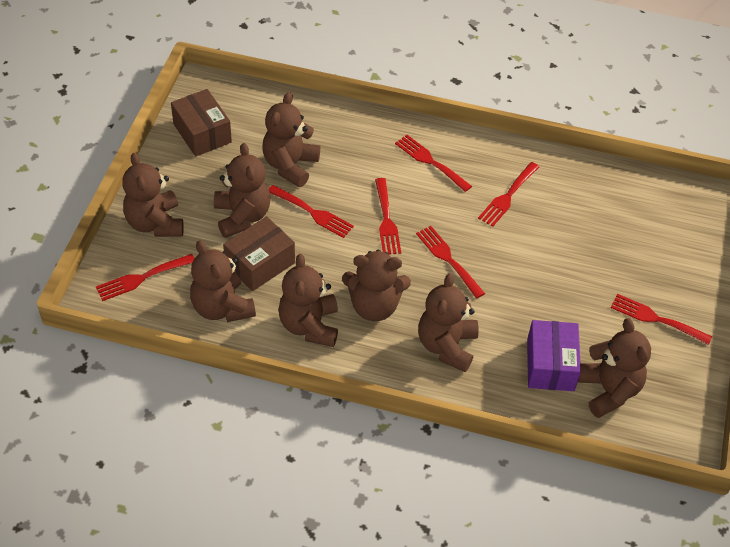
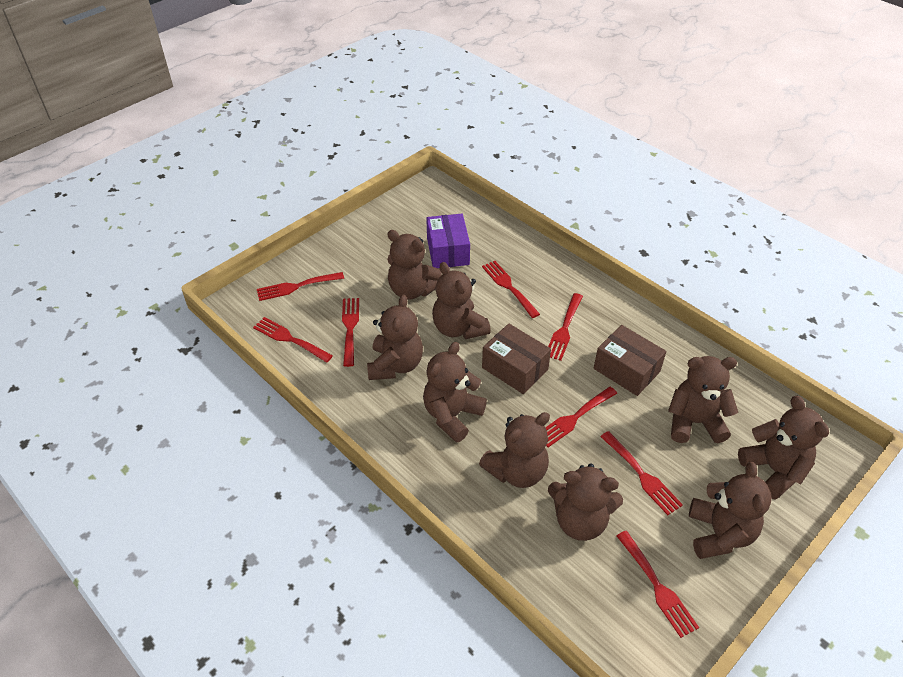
brown teddy bear: [122,153,184,237] [190,241,256,322] [214,143,270,238] [262,92,320,187] [278,254,338,347] [342,250,411,321] [418,273,478,372] [578,318,651,418] = 8 -> [367,295,423,380] [387,230,442,300] [423,342,487,443] [432,262,491,339] [479,412,550,488] [548,464,623,541] [668,356,738,443] [689,462,772,559] [738,396,829,500] = 9
red fork: [96,254,195,301] [269,185,354,238] [375,178,401,255] [395,135,472,192] [416,226,485,299] [478,162,539,227] [610,294,712,345] = 7 -> [253,317,333,363] [257,272,344,301] [342,298,359,367] [482,261,540,318] [545,387,617,447] [548,293,583,361] [600,431,683,515] [617,531,699,638] = 8

